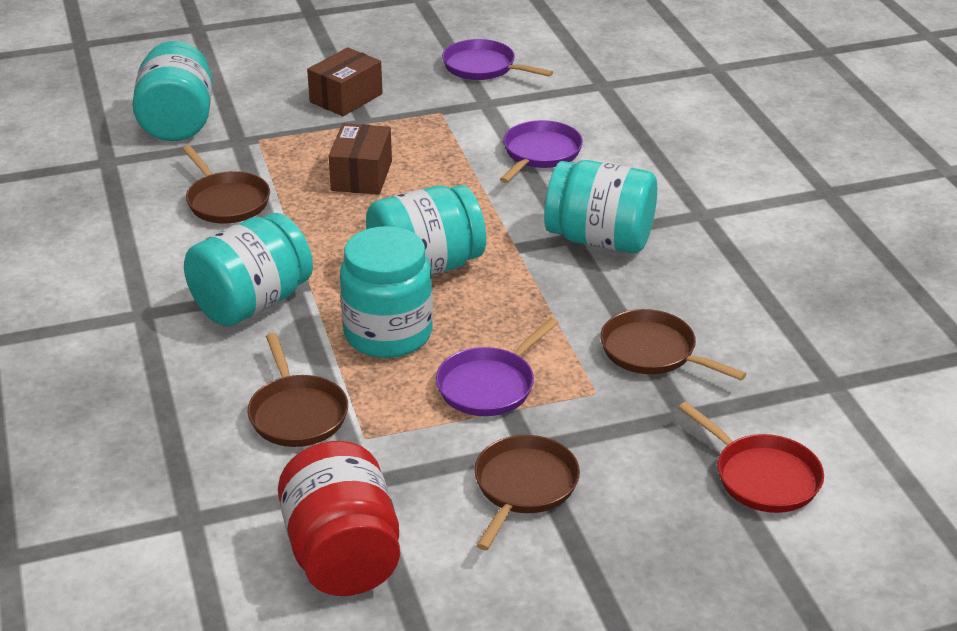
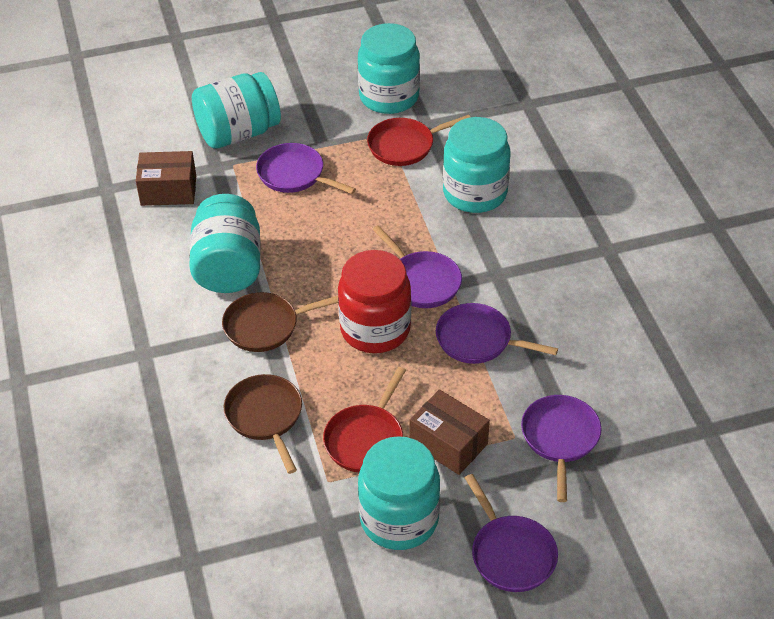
brown pan: [182,146,270,223] [248,333,348,447] [474,435,580,550] [600,309,746,380] = 4 -> [222,292,338,352] [224,374,302,474] = 2
purple pan: [436,318,558,416] [442,39,553,80] [500,120,583,183] = 3 -> [256,143,356,194] [372,225,462,308] [436,303,558,364] [465,474,558,592] [521,395,602,502] = 5
red pan: [678,402,824,513] = 1 -> [323,367,406,472] [367,115,470,166] = 2

